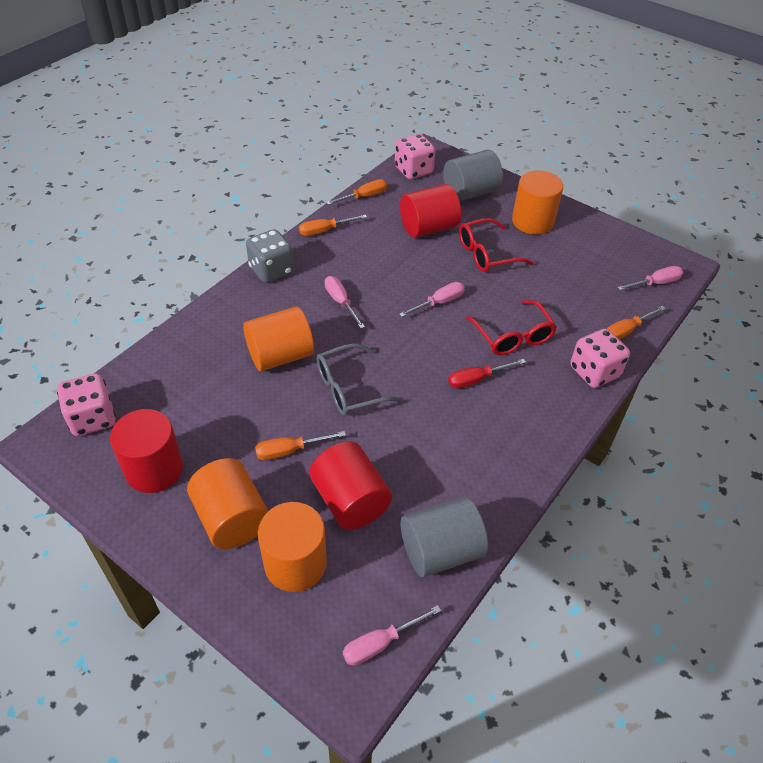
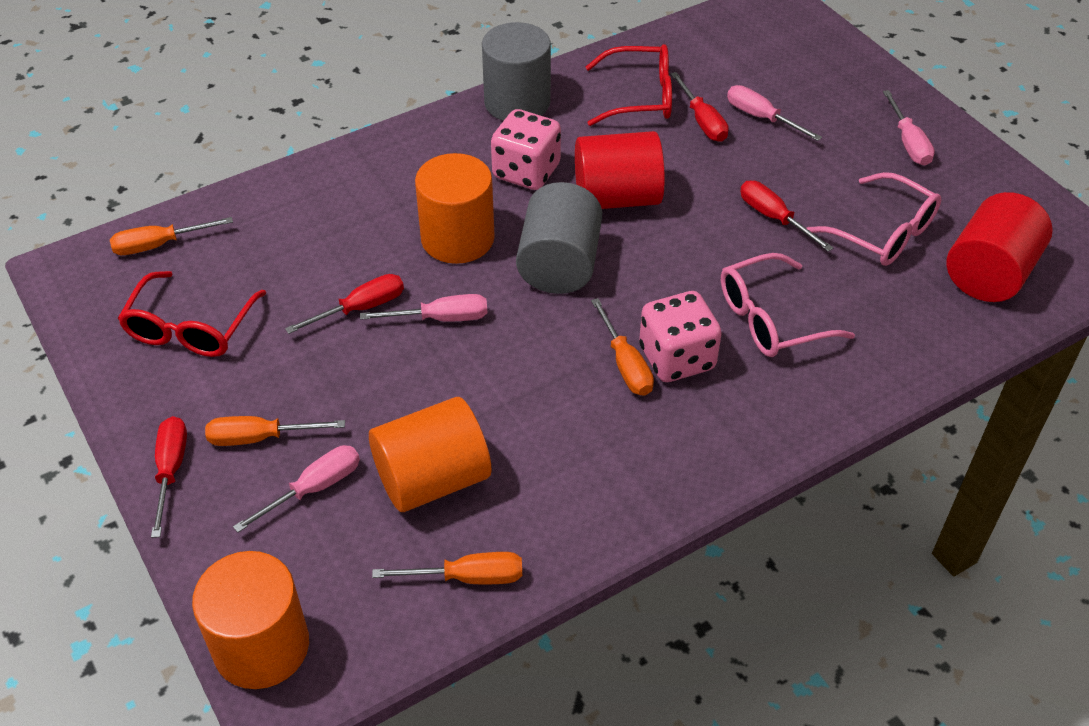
grey dice: [246,229,294,283] = 1 -> none = 0
grey glasses: [316,343,403,416] = 1 -> none = 0
orange cylinder: [187,458,268,549] [243,307,314,372] [258,502,327,592] [512,171,563,235] = 4 -> [192,551,309,689] [369,397,492,512] [415,153,495,264] = 3
pink dice: [57,373,116,436] [395,134,436,179] [570,329,630,388] = 3 -> [491,109,561,190] [639,291,722,382] = 2
pink glasses: none = 0 -> [721,253,855,357] [806,172,941,266] = 2
red cylinder: [110,409,183,493] [309,441,392,530] [400,184,461,238] = 3 -> [575,131,665,209] [946,192,1053,302] = 2
red screwdriver: [448,359,526,389] = 1 -> [151,416,187,538] [285,274,404,334] [671,72,729,142] [740,180,834,252] = 4

